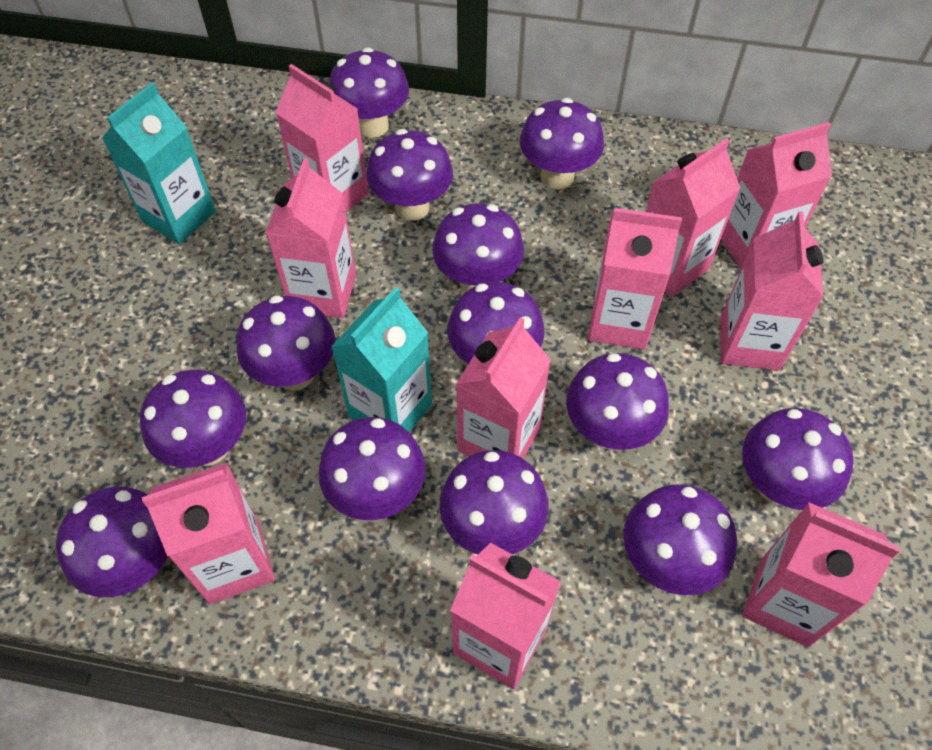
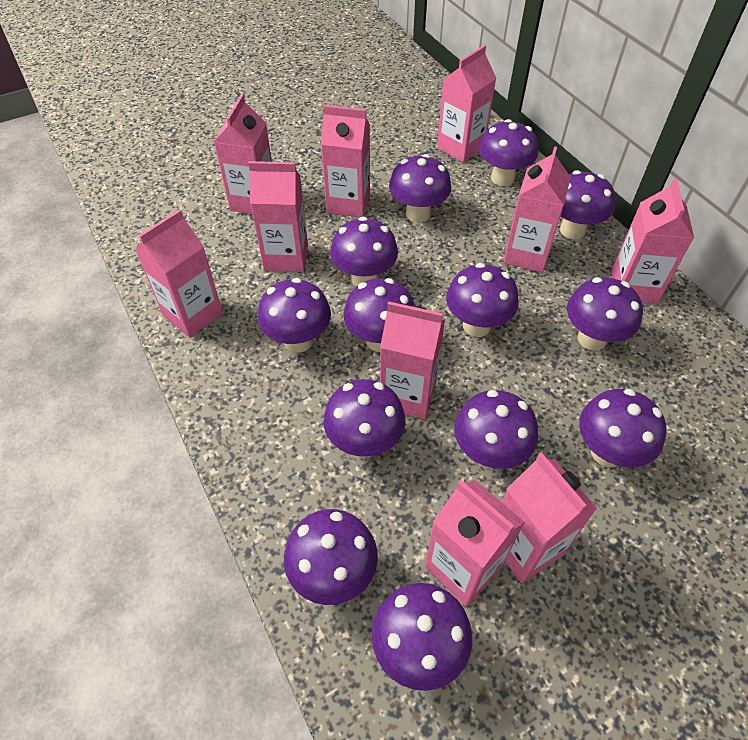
turquoise carton: [102,83,216,244] [331,287,432,432] = 2 -> none = 0

